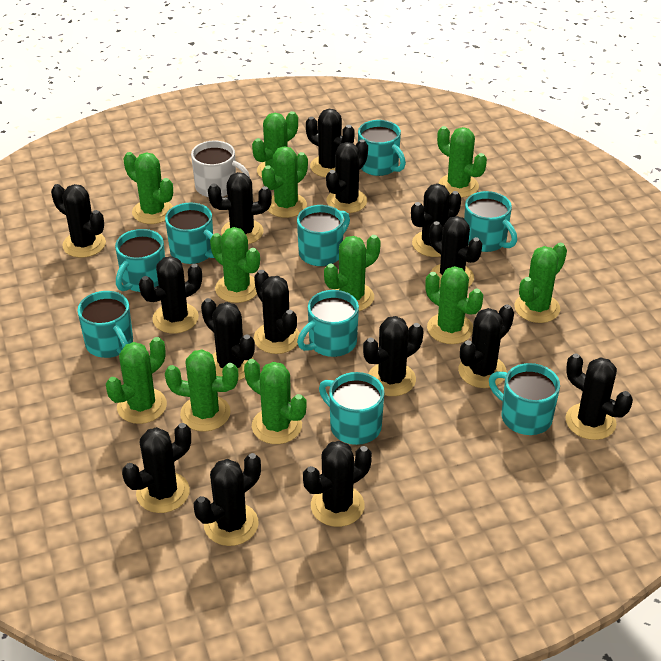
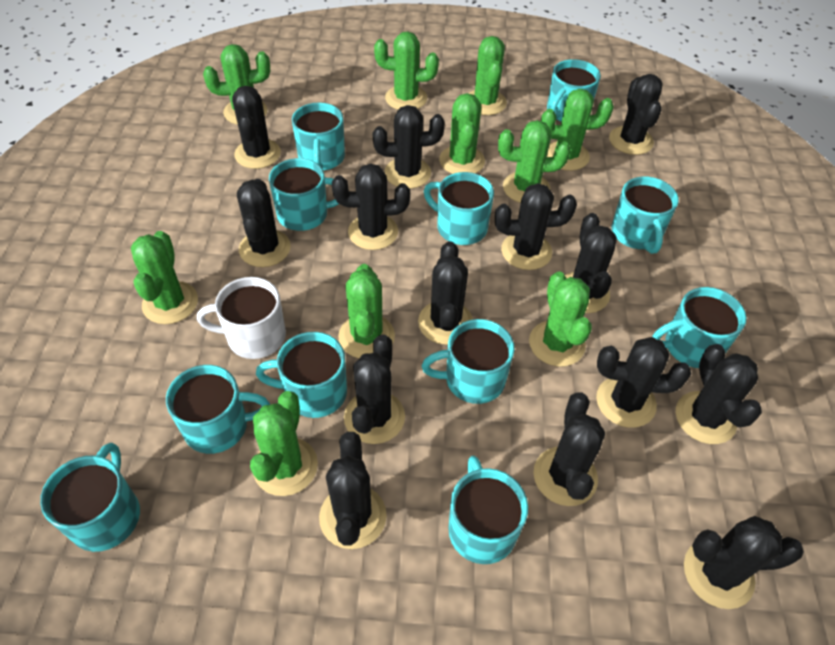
black cactus: [51,184,106,258] [122,423,191,513] [139,256,202,334] [194,453,261,546] [201,298,255,380] [208,172,272,244] [254,270,300,354] [303,441,372,527] [306,109,355,178] [326,139,368,213] [363,316,423,396] [411,184,461,257] [429,216,482,287] [458,304,514,388] [565,353,633,440] = 15 -> [232,86,281,169] [237,179,291,267] [319,432,387,549] [332,163,410,250] [344,334,405,444] [372,105,445,189] [418,241,473,345] [495,183,577,270] [533,392,605,506] [565,213,617,313] [596,337,691,428] [609,74,663,155] [676,344,762,444] [684,516,804,609] = 14
green cactus: [106,337,167,424] [123,152,173,224] [165,350,239,431] [210,227,260,303] [244,359,307,444] [252,111,298,178] [262,146,308,218] [324,235,381,311] [425,266,483,344] [437,126,487,198] [515,243,567,323] = 11 -> [131,231,198,324] [203,44,270,125] [250,391,318,496] [338,264,395,358] [374,31,439,110] [439,93,485,174] [468,36,507,115] [498,120,571,203] [529,272,592,367] [541,89,614,171] = 10
turquoise mug: [77,291,133,358] [115,229,165,292] [165,203,214,264] [297,205,350,266] [297,290,359,357] [319,372,385,445] [358,120,406,176] [464,191,517,252] [489,363,560,435] = 9 -> [40,443,140,552] [166,365,270,454] [256,332,347,418] [269,158,339,231] [292,103,345,171] [422,319,515,404] [424,172,494,245] [448,456,528,564] [547,59,601,122] [611,176,679,254] [652,287,746,368] = 11

